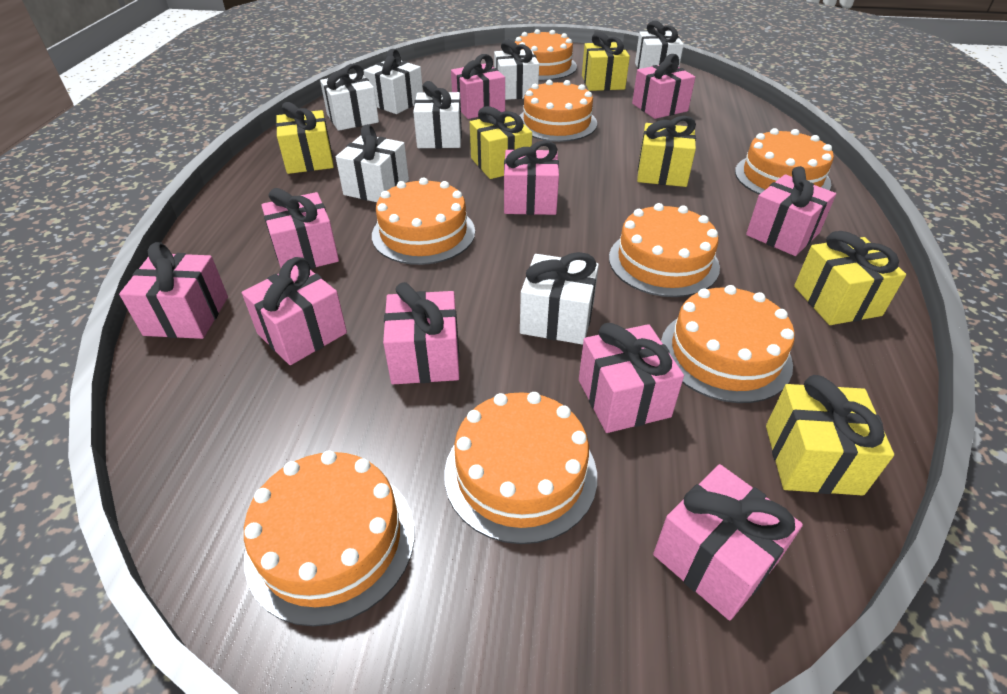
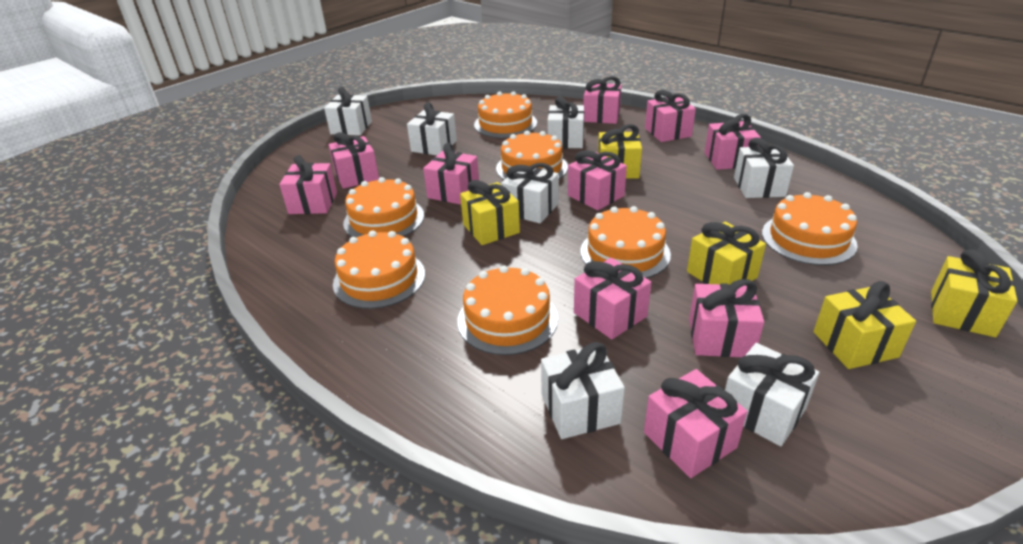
orange cake: [244,450,415,626] [372,177,475,265] [444,392,597,544] [515,29,577,80] [519,80,597,142] [609,203,720,297] [661,285,795,403] [735,128,834,195] = 8 -> [333,231,425,309] [343,177,424,238] [457,265,558,355] [474,91,537,138] [496,131,568,180] [580,206,671,278] [762,192,858,265] = 7
yellow gift: [276,102,334,174] [470,106,532,179] [582,32,630,91] [637,115,696,187] [766,375,894,496] [794,231,906,325] = 6 -> [460,180,520,245] [598,124,642,179] [687,222,766,285] [813,281,916,369] [931,249,1017,337] = 5

